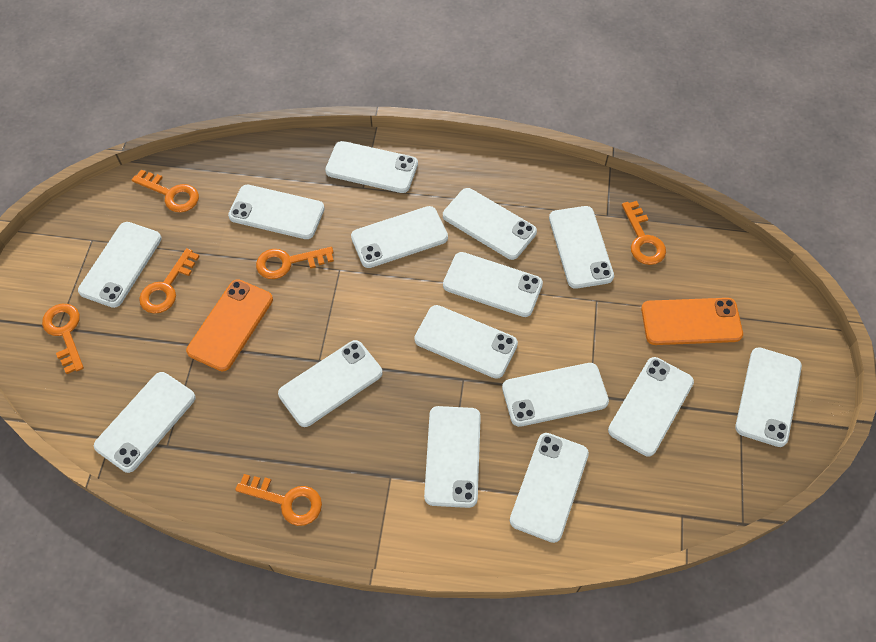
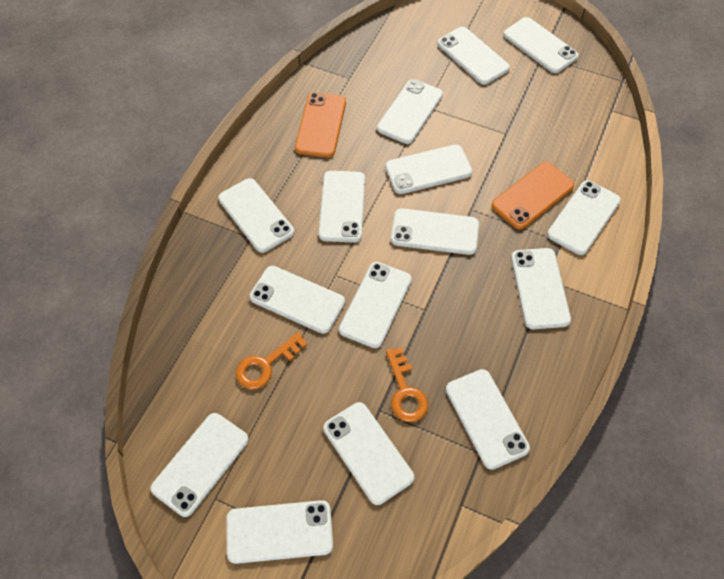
orange key: [42,304,84,374] [132,169,199,212] [139,248,200,314] [235,474,322,526] [256,247,334,279] [622,201,666,265] = 6 -> [236,332,308,389] [386,347,428,422] = 2

